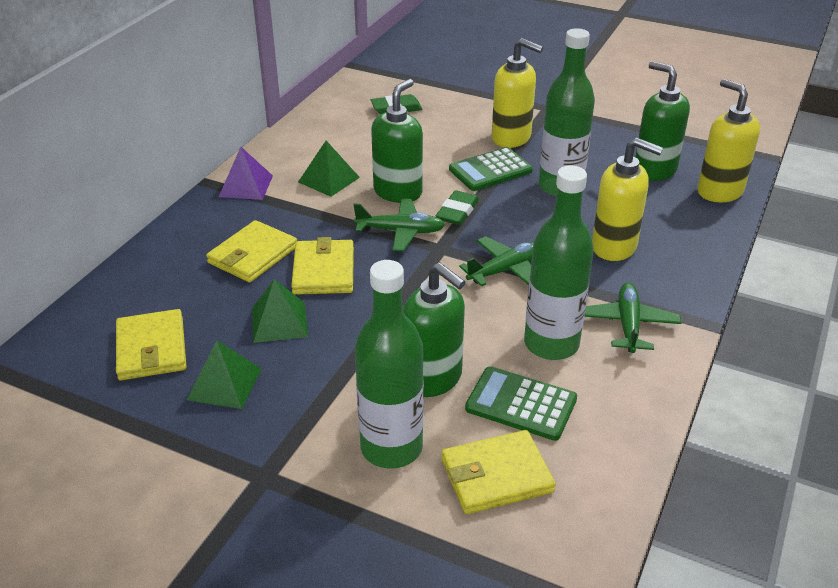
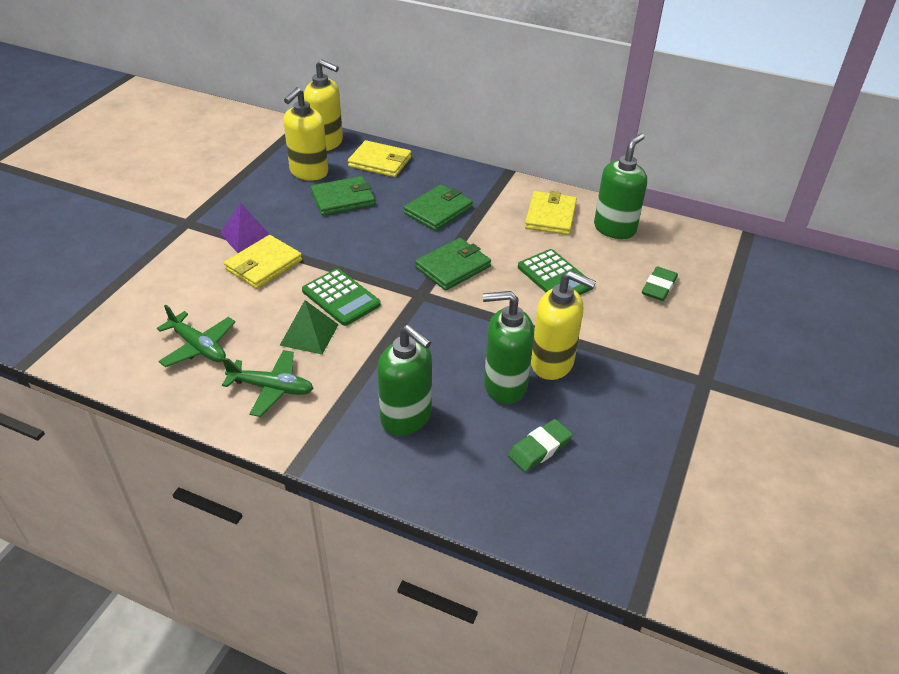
green bottle: [355,260,424,469] [524,165,594,360] [539,28,595,196] = 3 -> none = 0
green plane: [353,199,445,251] [459,236,534,287] [585,282,681,353] = 3 -> [157,305,235,367] [222,350,314,417] = 2
green pyramid: [187,341,262,409] [252,279,308,343] [298,141,360,197] = 3 -> [279,300,339,354] = 1
green wallet: none = 0 -> [310,176,375,216] [403,184,473,231] [415,238,491,291] = 3
yellow wallet: [116,309,186,380] [206,220,297,282] [291,237,354,294] [441,430,556,514] = 4 -> [224,235,302,289] [348,140,411,177] [525,191,577,235] = 3

